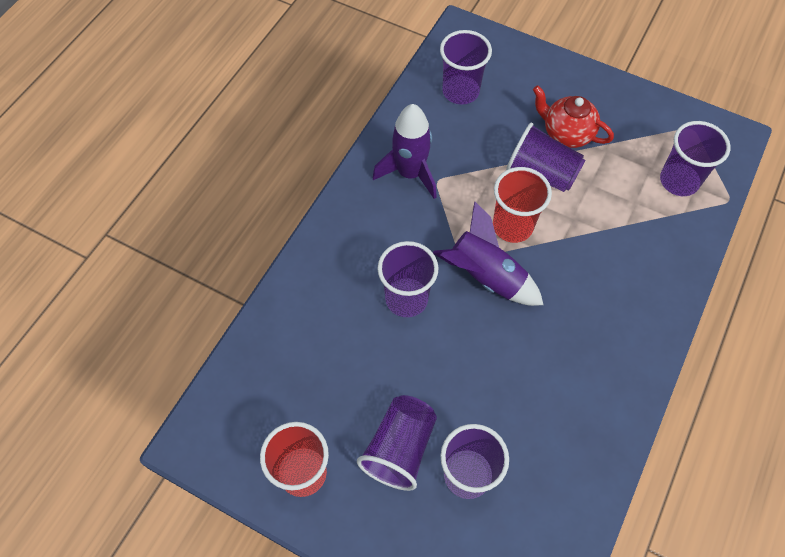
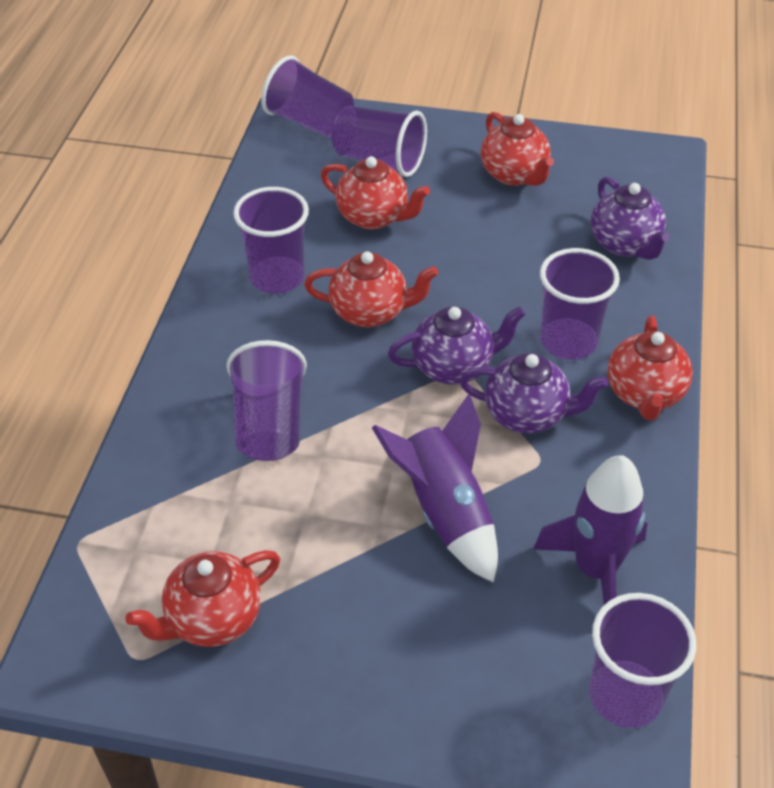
purple teapot: none = 0 -> [388,306,525,385] [460,353,608,434] [591,177,670,260] = 3
red cup: [260,422,329,497] [493,167,552,243] = 2 -> none = 0
red teapot: [533,85,614,148] = 1 -> [125,550,280,647] [304,251,438,327] [321,156,430,230] [481,112,554,186] [607,316,693,420] = 5

